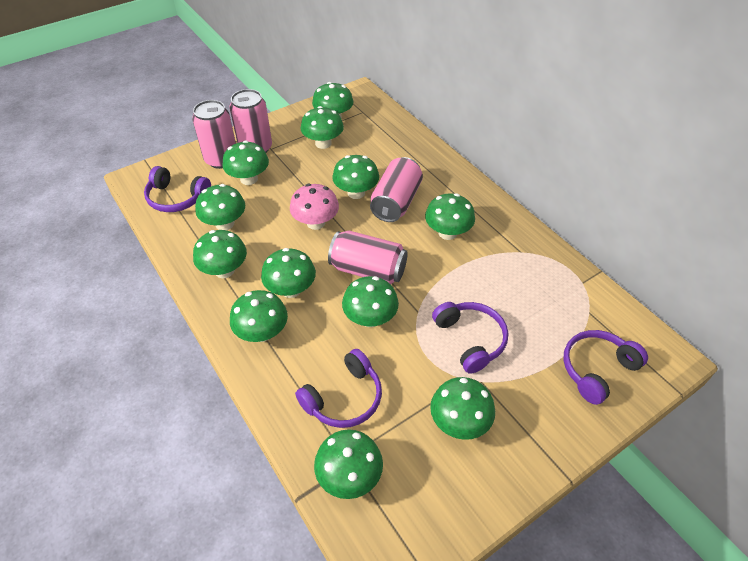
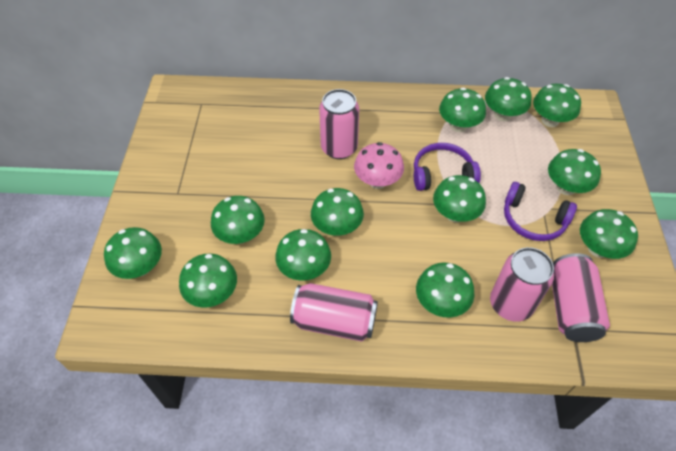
purple headphones: [144,166,211,212] [295,349,382,428] [432,302,508,374] [563,330,648,405] = 4 -> [414,143,481,191] [504,182,577,241] = 2

